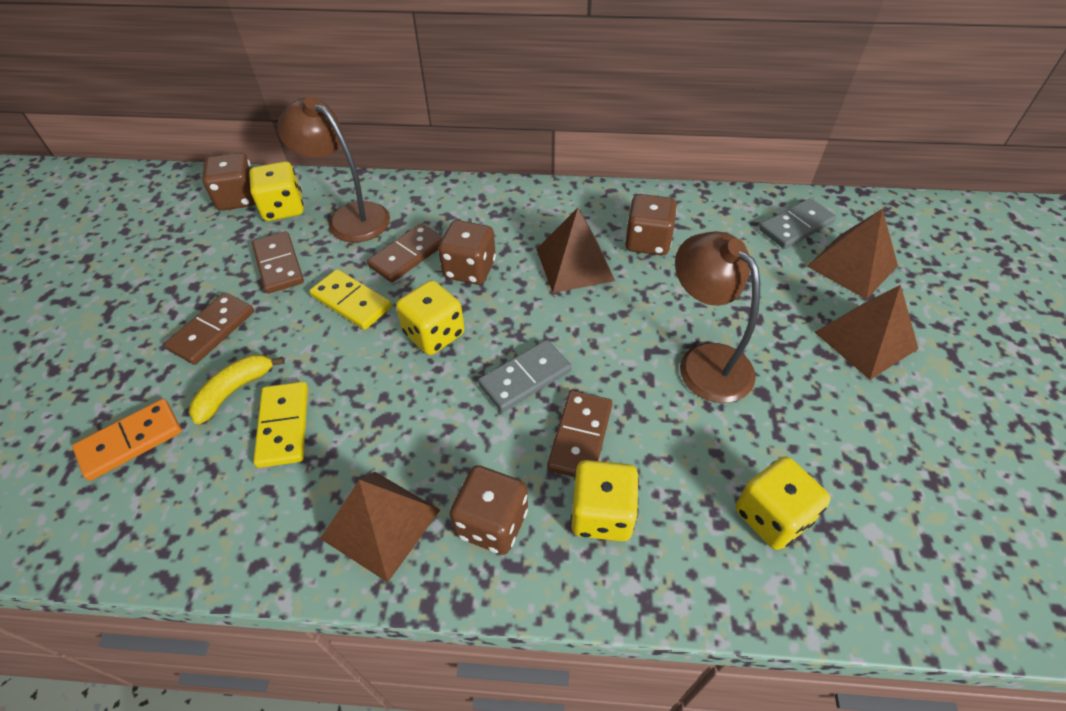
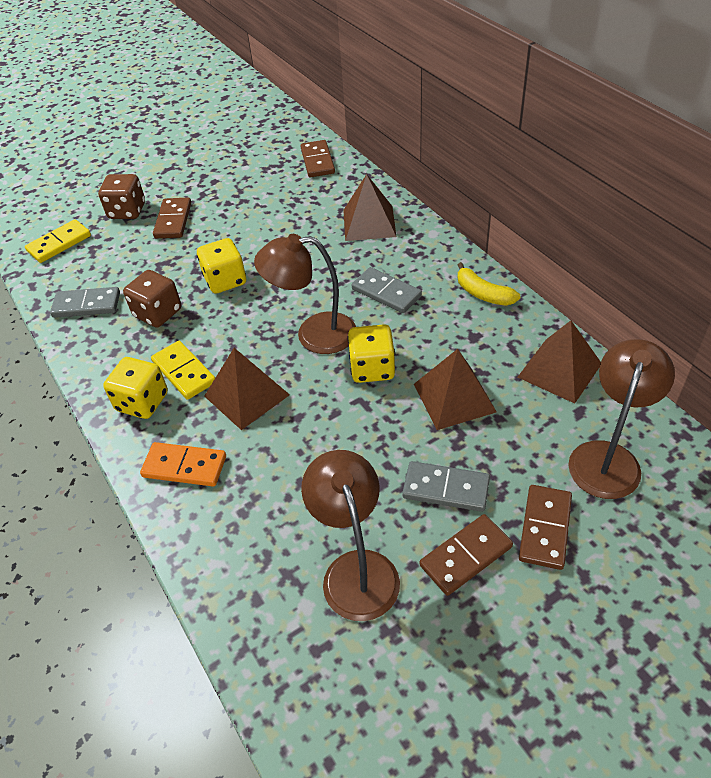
brown dice: [202,152,255,211] [438,220,496,285] [450,465,528,555] [625,194,677,255] = 4 -> [98,174,145,219] [123,270,181,328] = 2
brown lamp: [277,97,390,243] [675,231,760,403] = 2 -> [254,234,356,354] [301,450,400,621] [568,339,675,499] = 3
grey domino: [478,340,572,412] [759,198,836,249] = 2 -> [50,287,120,318] [352,267,422,313] [402,461,490,512] = 3
yellow dice: [249,161,304,221] [396,280,465,355] [570,460,639,541] [735,456,830,550] = 4 -> [103,357,168,419] [197,238,246,294] [348,324,395,383] = 3

